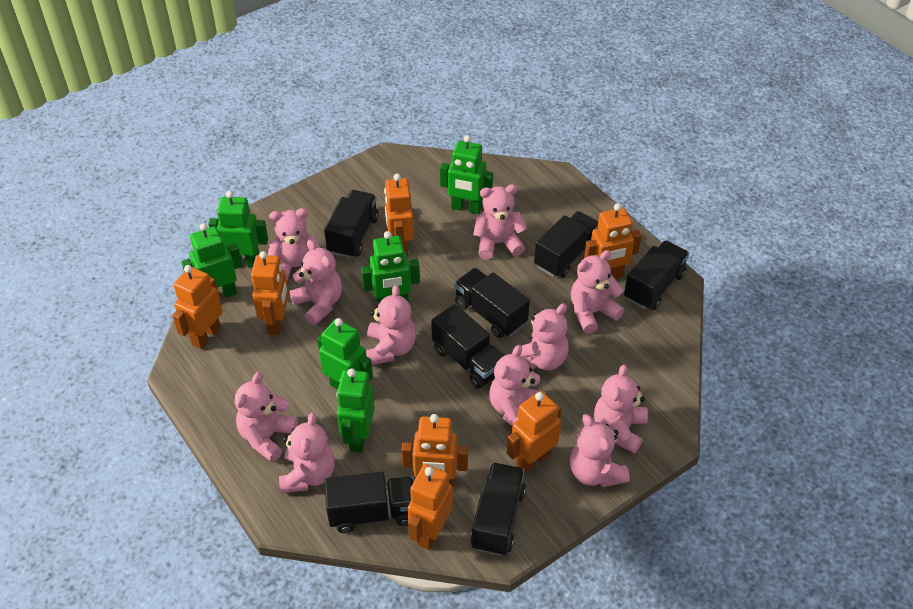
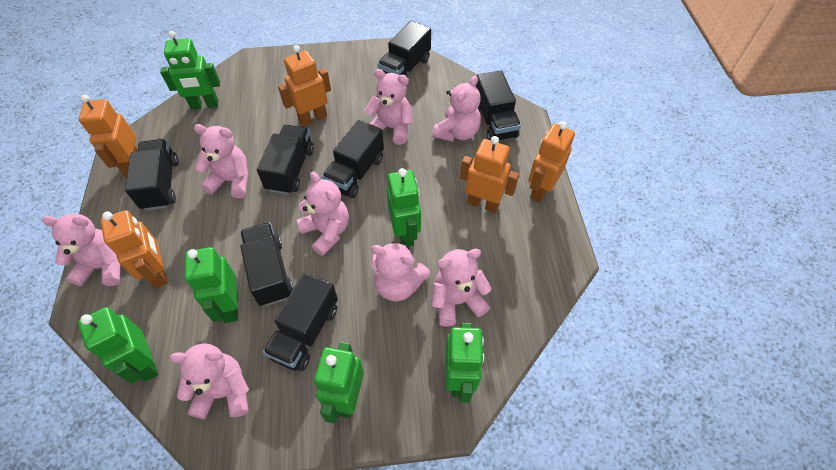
orange robot: [172,265,223,349] [251,251,289,335] [384,174,414,256] [401,414,468,487] [407,464,453,550] [507,391,561,474] [584,203,642,278] = 7 -> [79,95,138,177] [101,210,168,288] [278,45,331,127] [460,136,519,213] [528,121,575,203] = 5
pink teddy bear: [235,372,298,462] [268,208,320,281] [279,412,335,493] [289,240,342,325] [366,285,416,365] [473,184,527,260] [489,345,545,426] [512,303,569,370] [570,414,630,487] [571,250,624,334] [594,365,648,453] = 11 -> [42,213,121,286] [170,343,249,419] [194,124,249,198] [297,172,349,256] [365,69,413,145] [371,241,430,302] [432,76,481,142] [432,249,492,326] = 8

